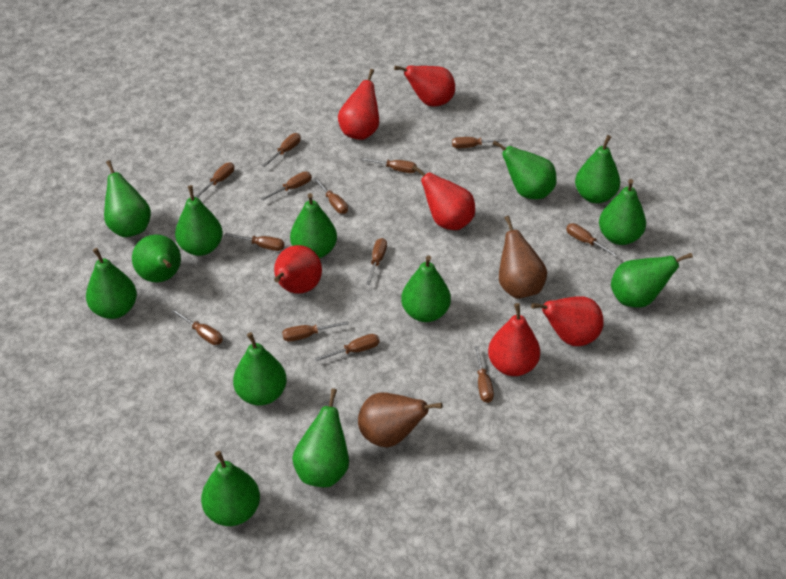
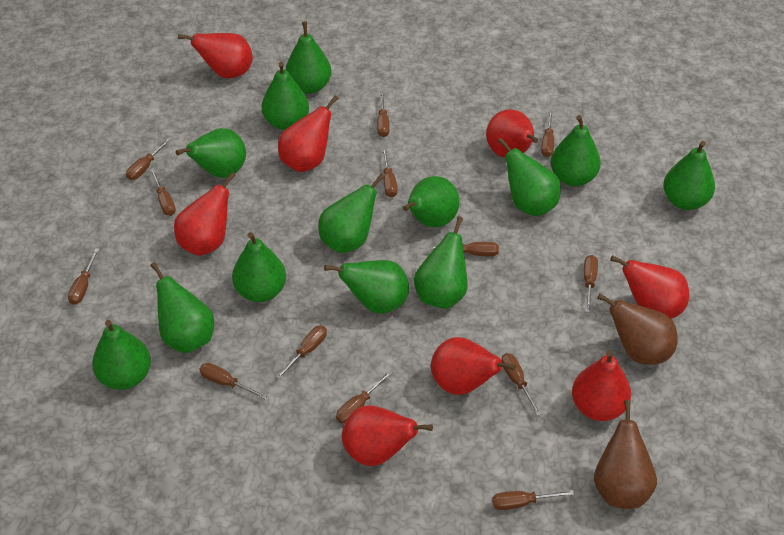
red pear: [274,245,322,294] [338,69,379,140] [394,65,455,107] [412,165,475,230] [488,303,540,376] [531,296,604,346] = 6 -> [174,172,236,256] [178,33,253,78] [278,95,339,172] [342,405,433,466] [431,337,516,395] [486,109,538,158] [572,350,631,421] [610,255,689,319] = 8

